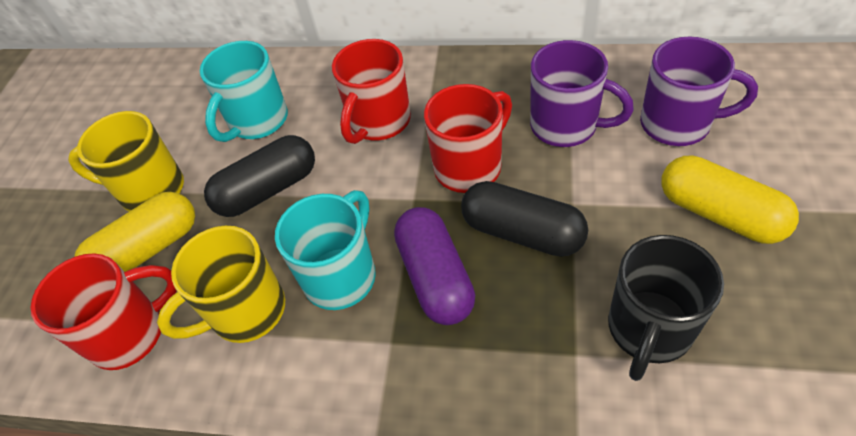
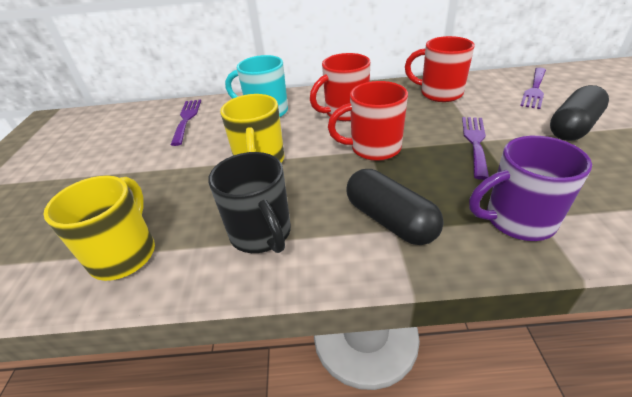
purple capsule: [394,207,475,325] = 1 -> none = 0
purple fork: none = 0 -> [171,100,201,146] [462,117,489,180] [520,68,546,109] = 3
purple mug: [530,40,634,147] [640,37,758,146] = 2 -> [469,136,592,241] = 1
turquoise mug: [200,41,288,142] [275,190,376,310] = 2 -> [225,55,288,117] = 1
yellow capsule: [74,192,195,272] [661,155,799,244] = 2 -> none = 0

